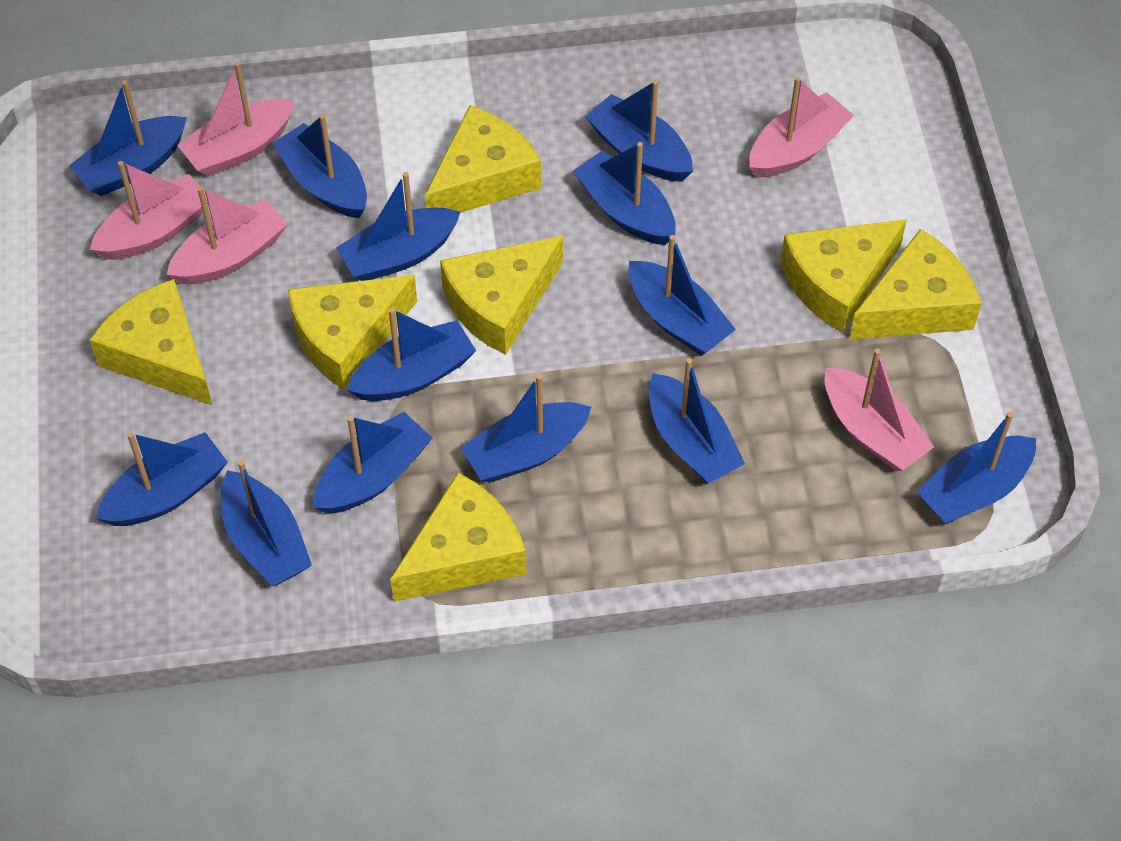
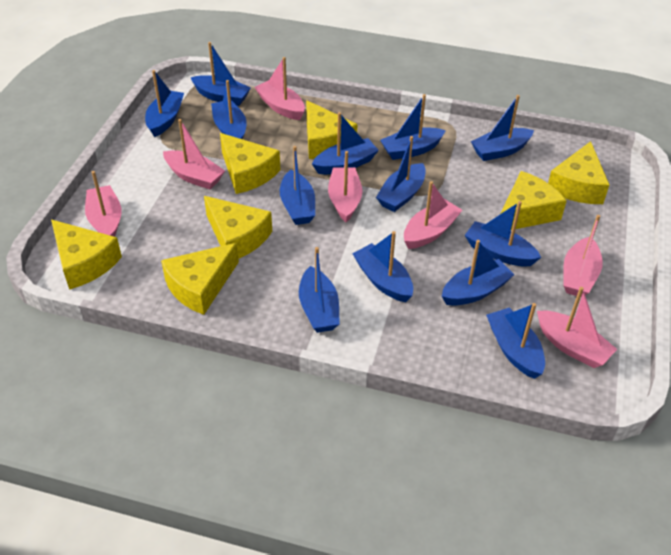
pink boat: [90,161,208,260] [166,186,288,284] [177,62,295,176] [749,77,854,178] [825,349,934,471] = 5 -> [85,171,122,237] [163,119,225,189] [255,57,305,120] [328,151,362,222] [404,181,462,249] [537,287,617,368] [563,215,603,297] = 7

